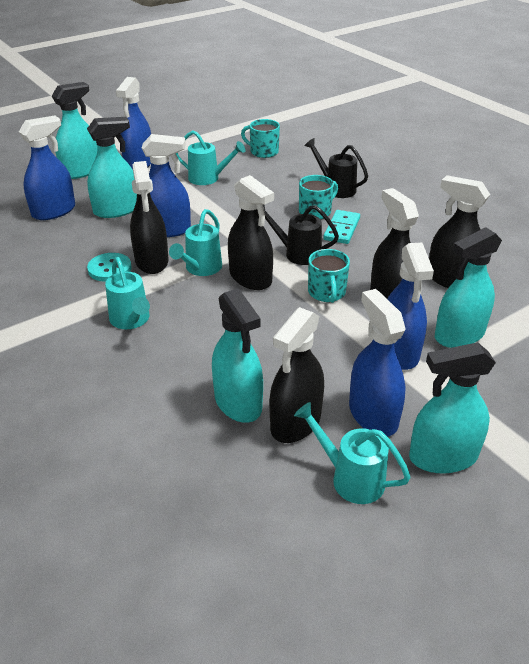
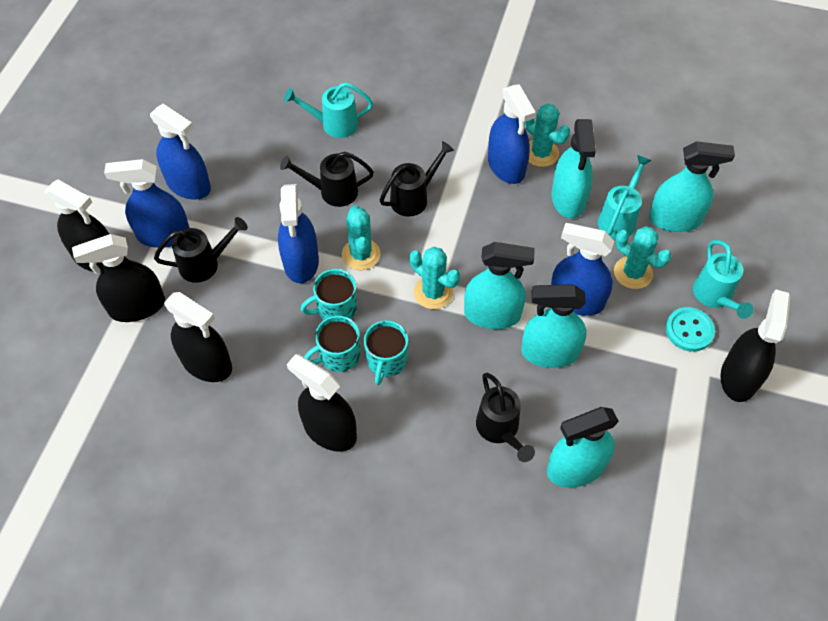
black watering can: [262,204,339,265] [304,138,368,198] = 2 -> [154,217,248,283] [280,151,374,207] [380,141,454,217] [476,373,535,462] = 4
turquoise cactus: none = 0 -> [342,205,380,270] [409,247,460,309] [525,104,570,167] [614,226,671,289] = 4
turquoise domino: [323,210,360,244] = 1 -> none = 0
turquoise watering can: [105,257,150,329] [169,209,222,276] [176,130,246,185] [294,402,411,504] = 4 -> [284,82,373,138] [598,155,652,239] [693,240,754,319] = 3

